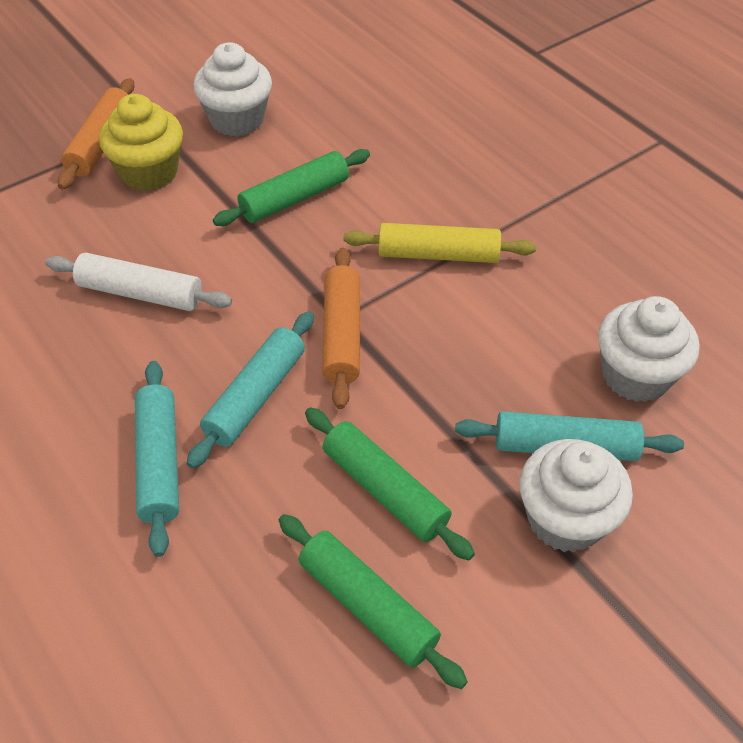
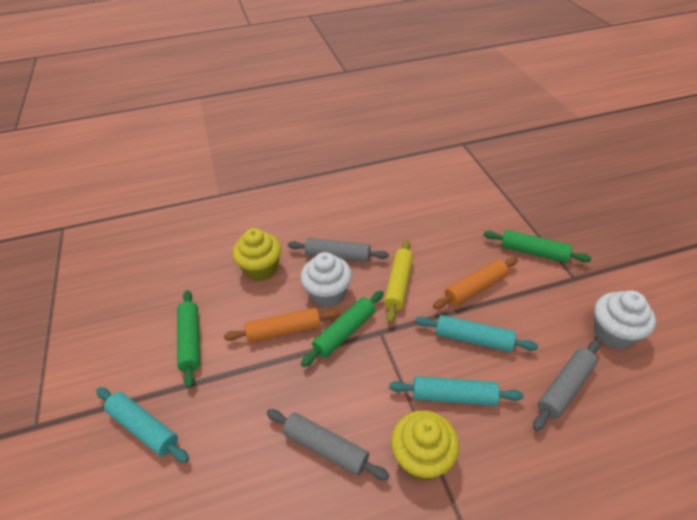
grey rolling pin: none = 0 -> [267,409,390,480] [288,238,389,262] [533,340,600,431] = 3
white cupcake: [193,42,272,137] [519,439,633,552] [598,296,700,402] = 3 -> [301,252,352,307] [594,290,656,349] = 2
white rolling pin: [45,253,232,311] = 1 -> none = 0
yellow cupcake: [99,94,183,191] = 1 -> [233,228,281,281] [391,410,459,481] = 2

